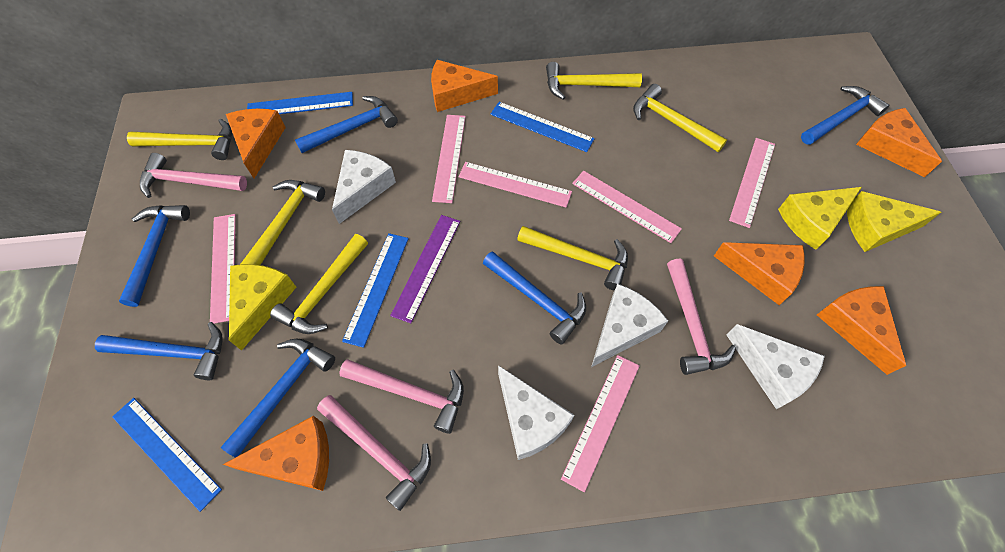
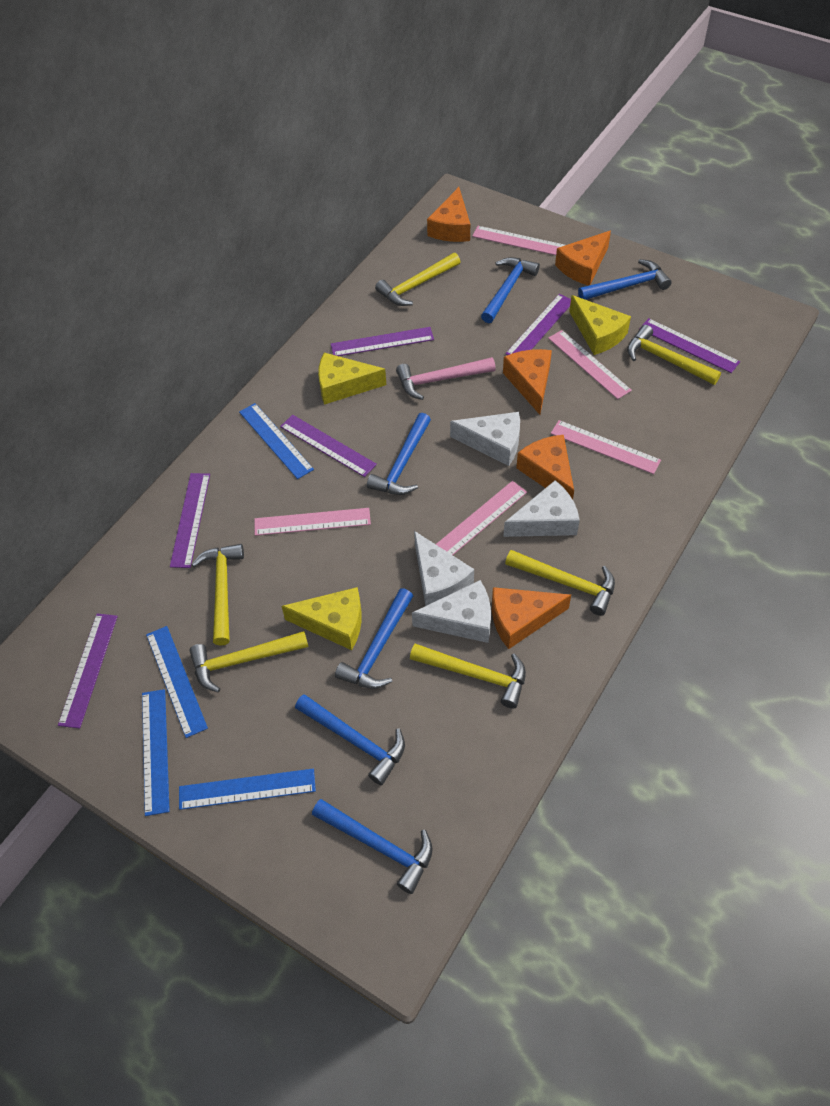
orange cheese: [223,416,329,491] [226,109,286,178] [431,60,498,112] [714,242,805,305] [817,286,906,375] [856,108,942,177] = 6 -> [427,187,470,242] [492,587,571,649] [503,349,552,415] [516,435,574,500] [555,231,611,286] = 5
pink hammer: [140,153,247,198] [317,395,431,511] [339,359,464,434] [667,259,736,375] = 4 -> [396,357,496,400] = 1
pink ruler: [210,214,236,324] [432,115,466,203] [458,162,572,208] [561,355,640,492] [572,171,682,243] [729,138,775,228] = 6 -> [254,508,371,536] [436,481,527,555] [472,226,565,255] [548,330,632,399] [551,420,661,474] = 5
purple ruler: [390,215,460,323] = 1 -> [58,613,118,729] [170,473,210,568] [280,415,377,477] [331,327,434,356] [505,294,571,355] [639,318,740,373] = 6

